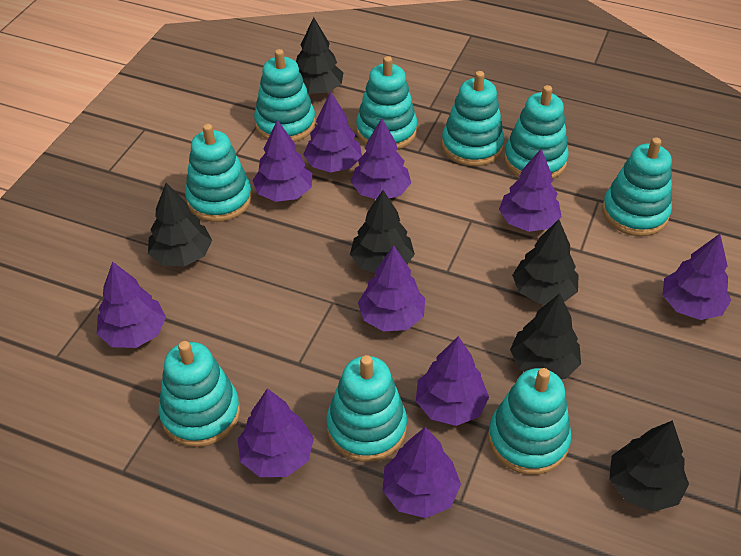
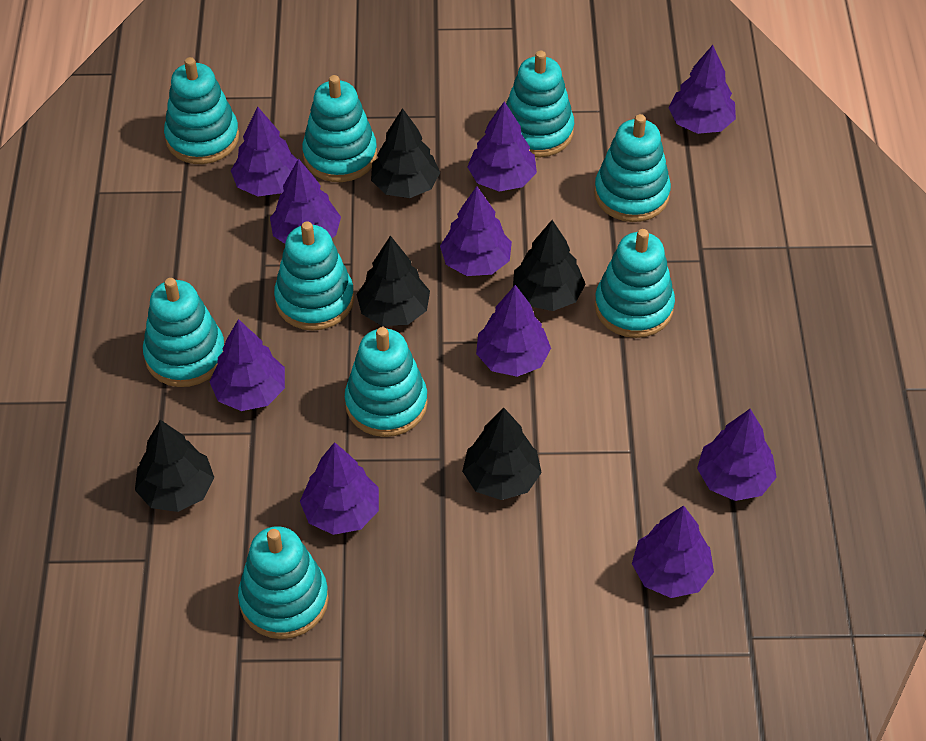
black tree: [148,183,212,266] [296,17,343,94] [350,190,415,272] [510,293,581,379] [512,219,579,304] [609,420,689,512] = 6 -> [135,420,214,512] [356,236,430,326] [371,108,440,198] [462,408,542,500] [513,220,585,311] = 5

